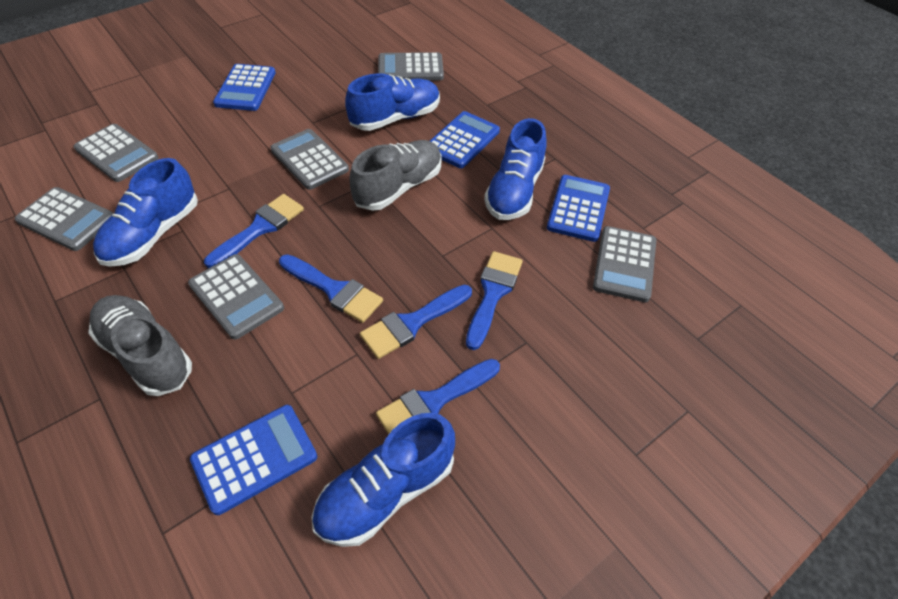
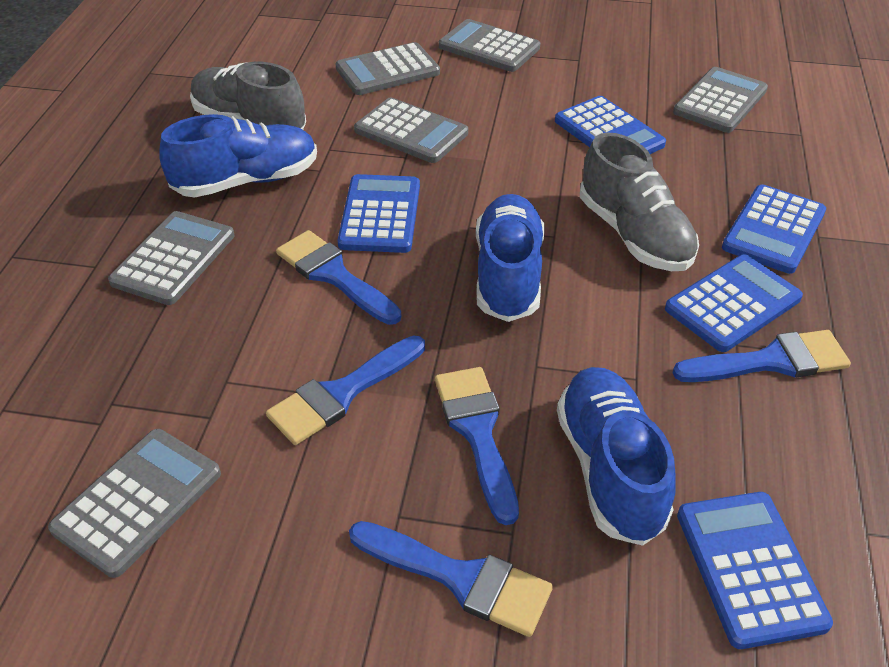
blue calculator: [190,405,317,515] [213,64,276,111] [430,111,500,168] [547,175,610,242] = 4 -> [337,174,420,253] [555,96,666,154] [665,254,803,352] [677,492,833,649] [722,185,826,274] = 5
blue shoe: [93,158,198,267] [311,413,455,547] [345,73,440,131] [484,118,547,220] = 4 -> [159,114,317,198] [476,194,544,322] [557,367,676,546] = 3

